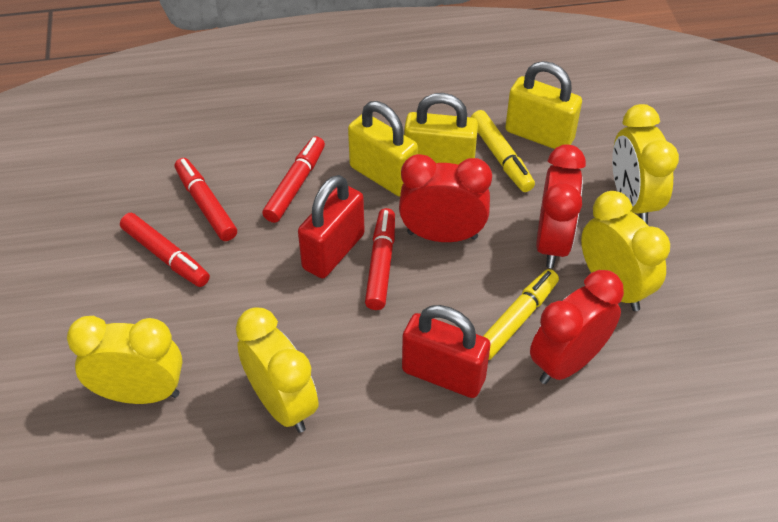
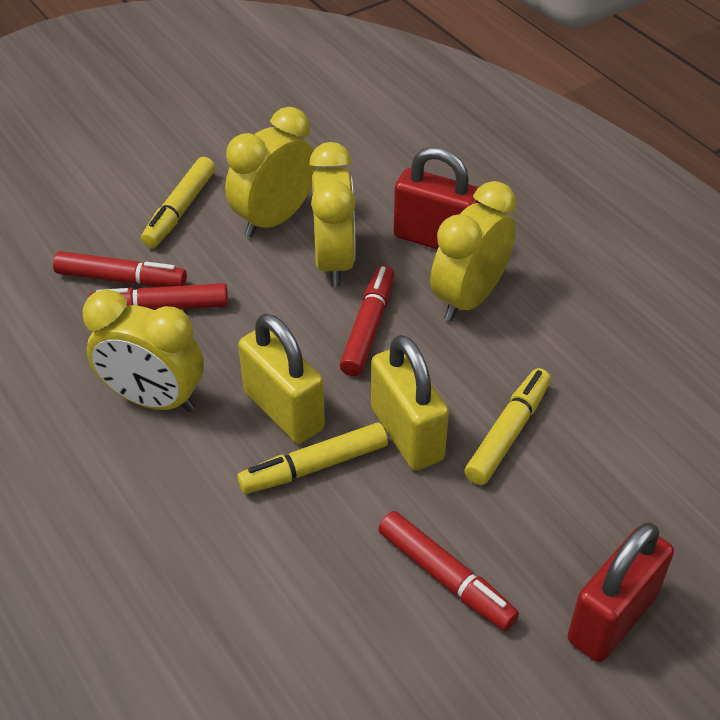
red clock: [399,154,492,242] [530,270,624,384] [536,144,586,268] = 3 -> none = 0
yellow marker: [471,110,535,192] [483,269,559,360] = 2 -> [141,157,215,248] [237,422,388,494] [464,368,551,485] = 3
yellow padlock: [348,101,418,197] [404,93,478,165] [505,61,582,149] = 3 -> [238,314,325,444] [371,335,449,471] = 2

